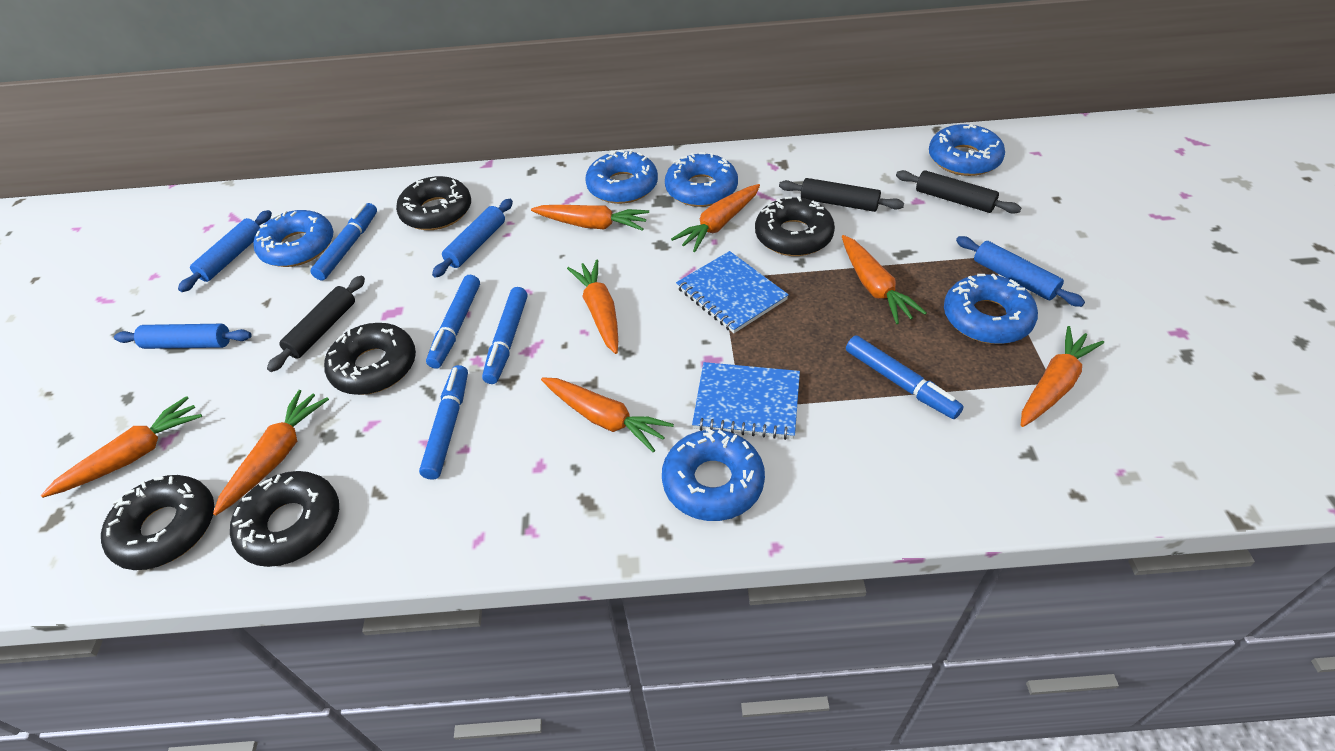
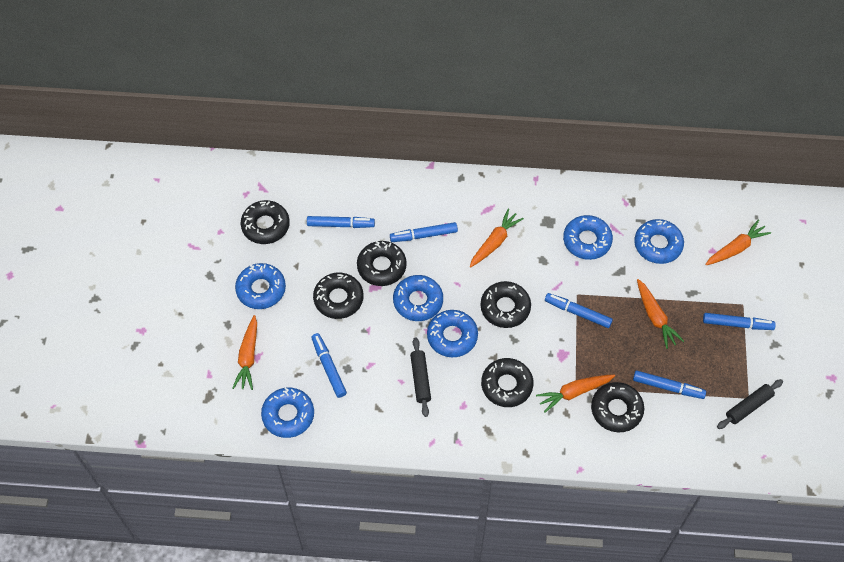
black donut: [101,475,214,570] [230,471,339,567] [324,323,416,395] [396,176,471,230] [755,196,835,256] = 5 -> [241,200,290,244] [313,273,363,319] [357,241,407,286] [480,281,531,328] [481,358,534,407] [591,382,644,432] = 6
black rolling pin: [267,276,365,372] [779,178,904,212] [896,170,1021,214] = 3 -> [410,338,431,417] [717,379,783,429] = 2
blue marker: [310,203,377,280] [419,365,468,480] [426,275,480,369] [482,287,527,384] [846,336,964,419] = 5 -> [307,216,375,228] [311,333,347,398] [390,222,458,242] [545,293,613,328] [633,371,706,399] [703,313,776,330] = 6
blue notebook: [676,251,789,333] [692,362,800,440] = 2 -> none = 0
blue rolling pin: [114,324,252,349] [178,210,272,292] [432,199,513,278] [956,236,1085,307] = 4 -> none = 0
orange carrot: [41,396,202,498] [213,390,329,516] [531,205,649,231] [541,377,674,453] [567,259,618,354] [671,184,760,252] [842,235,927,324] [1021,326,1104,427] = 8 -> [232,315,257,390] [470,209,524,268] [536,375,615,413] [637,279,684,349] [705,220,771,265] = 5

